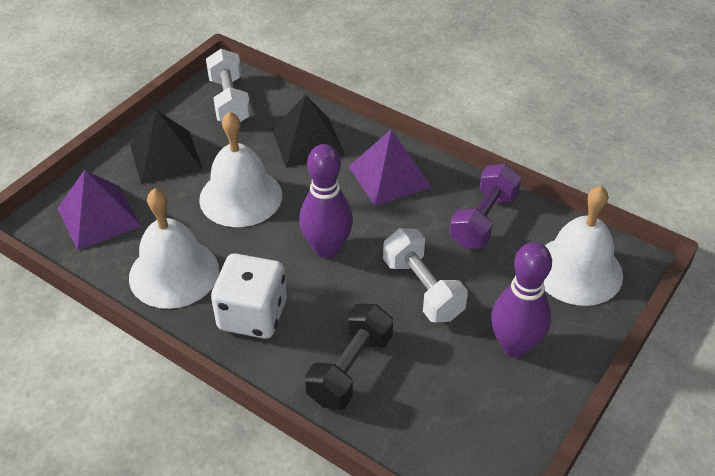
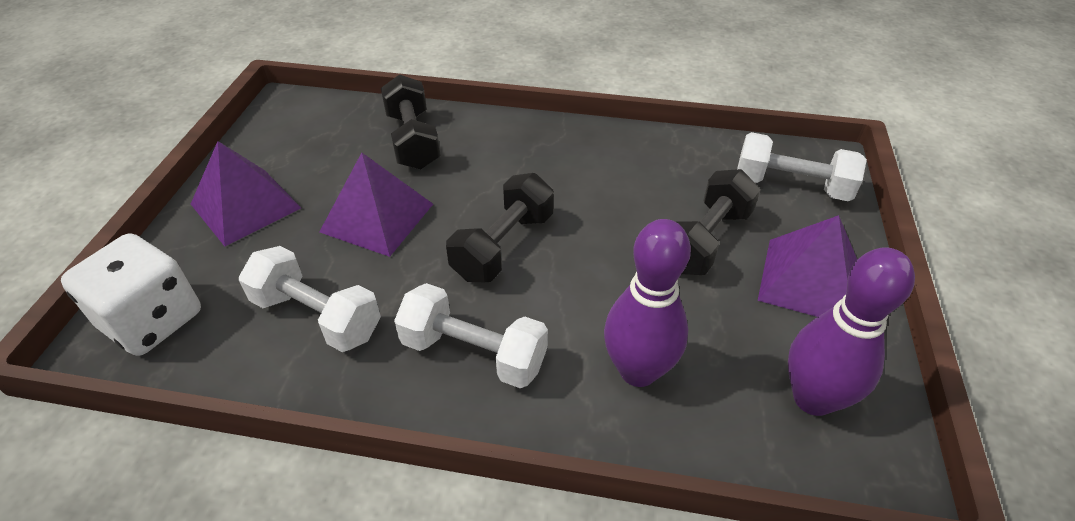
black dumbbell: [305,304,393,410] = 1 -> [381,74,441,170] [446,173,554,282] [677,169,761,275] = 3
black pyramid: [130,110,203,184] [272,95,345,168] = 2 -> none = 0
purple dumbbell: [449,164,521,249] = 1 -> none = 0
purple pyramid: [57,170,141,250] [348,129,431,206] = 2 -> [191,141,301,246] [319,153,433,257] [758,215,857,317] = 3
white bell: [129,188,219,309] [199,111,282,227] [544,186,623,306] = 3 -> none = 0
white dumbbell: [206,49,251,122] [383,228,468,322] = 2 -> [239,246,381,352] [394,283,548,388] [737,132,867,201] = 3

